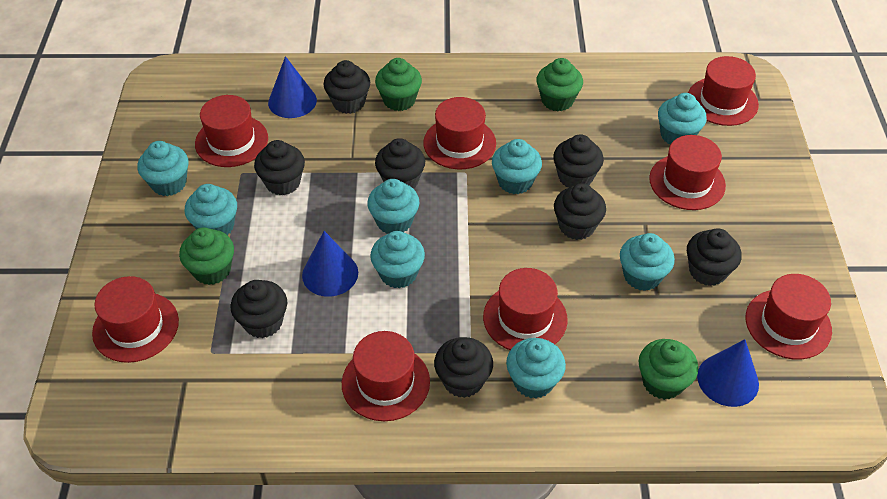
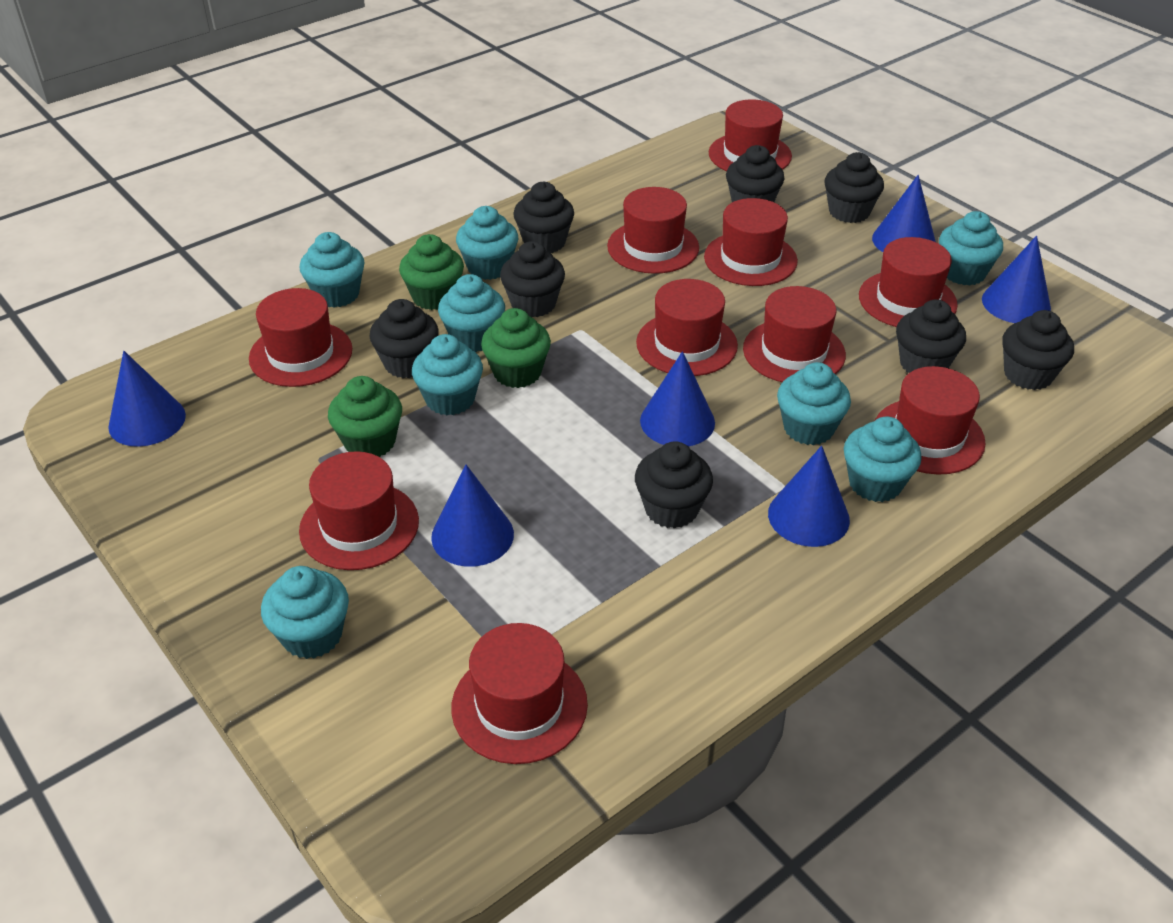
blue cone: [268,56,317,118] [302,231,358,297] [697,339,759,407] = 3 -> [108,351,186,447] [431,465,514,567] [640,351,715,446] [768,446,850,547] [872,175,936,252] [982,235,1051,323] = 6
green cupcake: [179,227,234,285] [375,58,422,111] [536,58,583,111] [639,339,698,400] = 4 -> [328,376,402,457] [399,234,464,310] [481,308,551,388] = 3
red hat: [92,276,179,363] [195,95,268,167] [342,331,430,421] [423,97,496,169] [483,268,568,350] [649,135,726,210] [688,56,759,126] [746,274,832,360] = 8 -> [249,288,352,387] [299,451,419,570] [451,623,588,764] [607,187,699,274] [636,279,738,376] [704,198,798,286] [709,99,792,171] [743,286,846,382] [859,237,958,327] [875,366,986,475] = 10

